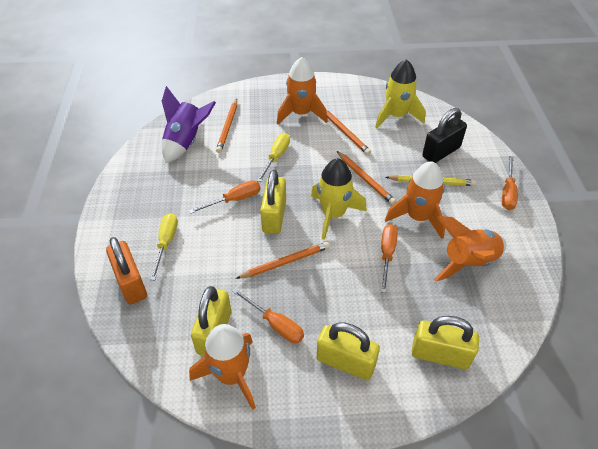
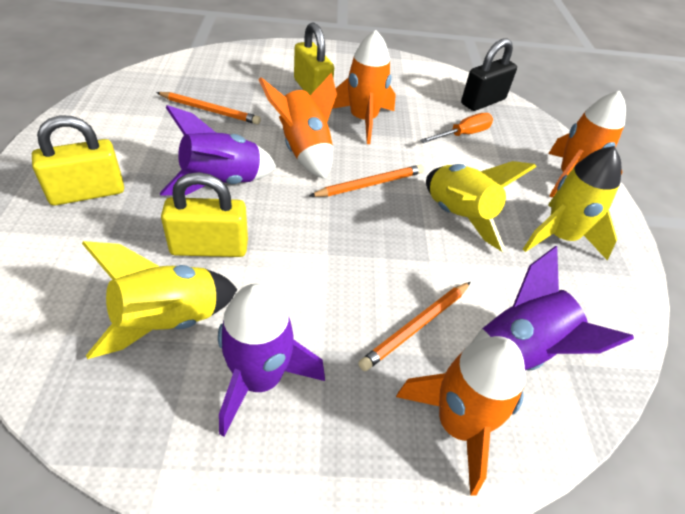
orange padlock: [106,237,147,304] = 1 -> none = 0
orange pencil: [216,99,237,153] [236,242,330,279] [326,110,371,155] [337,151,396,205] = 4 -> [156,92,261,125] [310,165,424,197] [358,282,471,371] = 3
orange screwdriver: [189,180,261,213] [233,289,304,343] [381,224,398,293] [502,156,518,210] = 4 -> [420,113,493,143] = 1
purple rocket: [162,86,216,163] = 1 -> [160,105,277,195] [218,284,325,436] [471,246,634,371] = 3
yellow padlock: [191,286,231,356] [260,170,286,234] [316,322,380,380] [412,316,479,369] = 4 -> [32,115,124,206] [161,172,248,257] [294,22,334,95] = 3
yellow pencil: [386,175,476,186] = 1 -> none = 0
yellow rocket: [311,158,367,240] [375,59,425,128] = 2 -> [82,241,237,359] [426,161,537,252] [523,146,622,260] = 3
yellow screwdriver: [150,213,178,280] [257,133,290,182] = 2 -> none = 0

